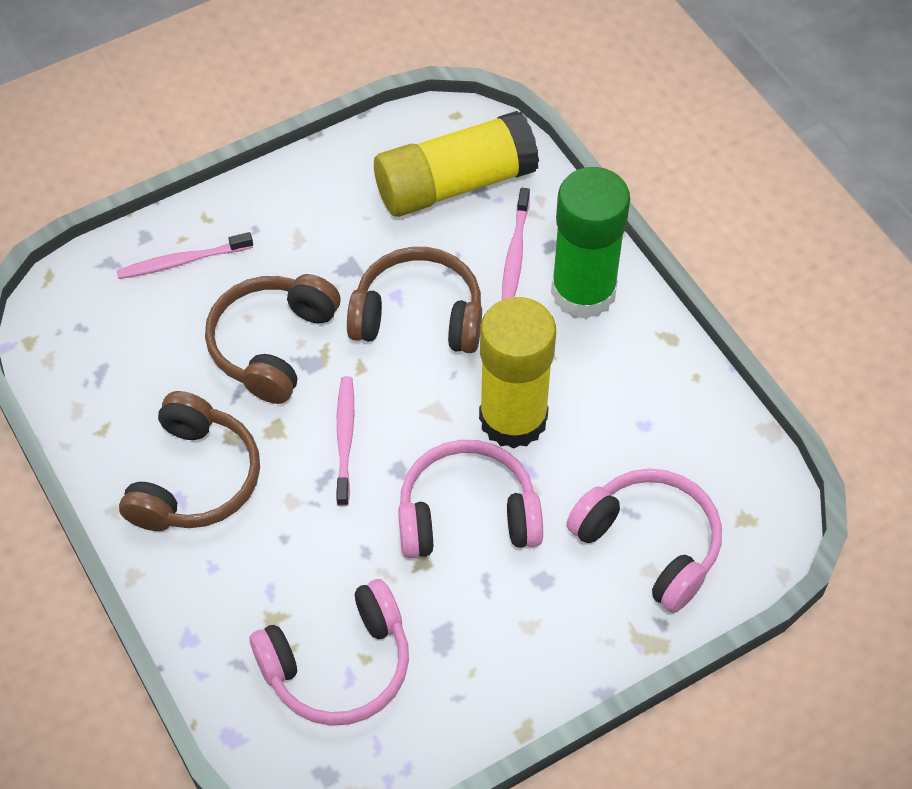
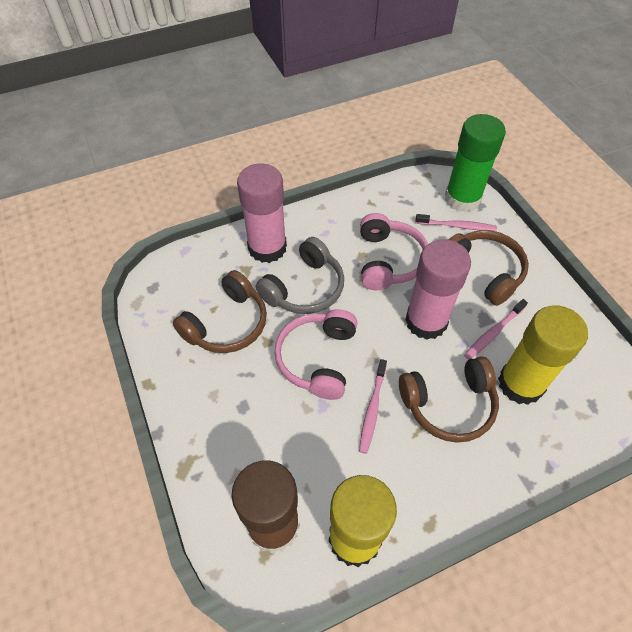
brown glue stick: none = 0 -> [232,460,300,554] = 1
grey headphones: none = 0 -> [256,237,344,314] = 1
pink glue stick: none = 0 -> [237,164,287,263] [405,239,471,340] = 2
pink headphones: [250,579,409,726] [398,440,543,558] [566,469,722,613] = 3 -> [274,309,357,400] [360,213,428,290] = 2

